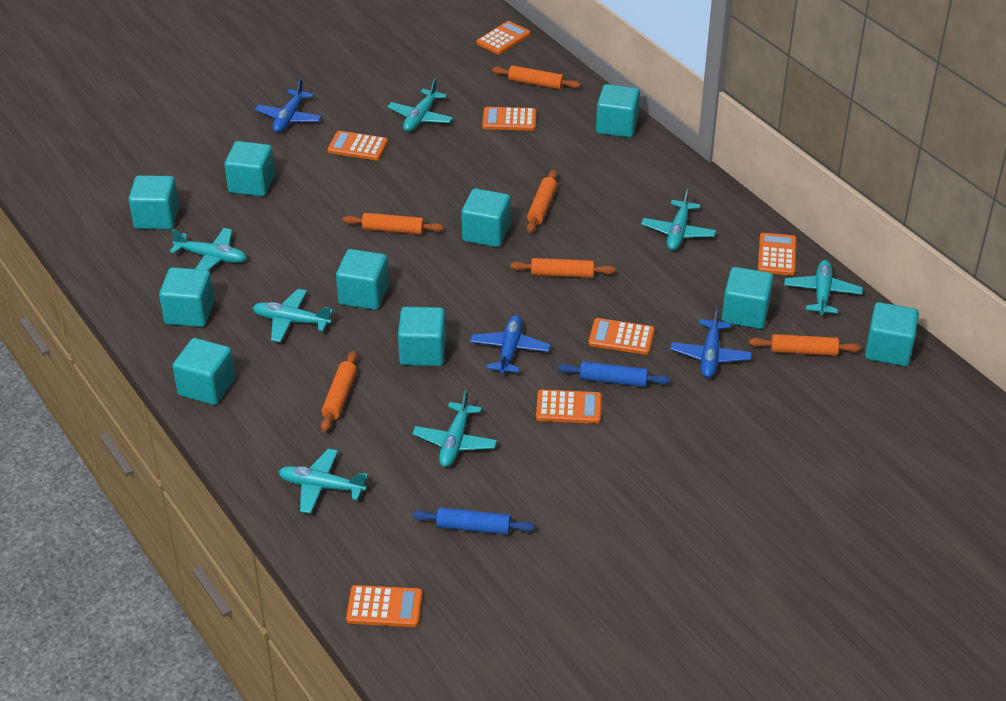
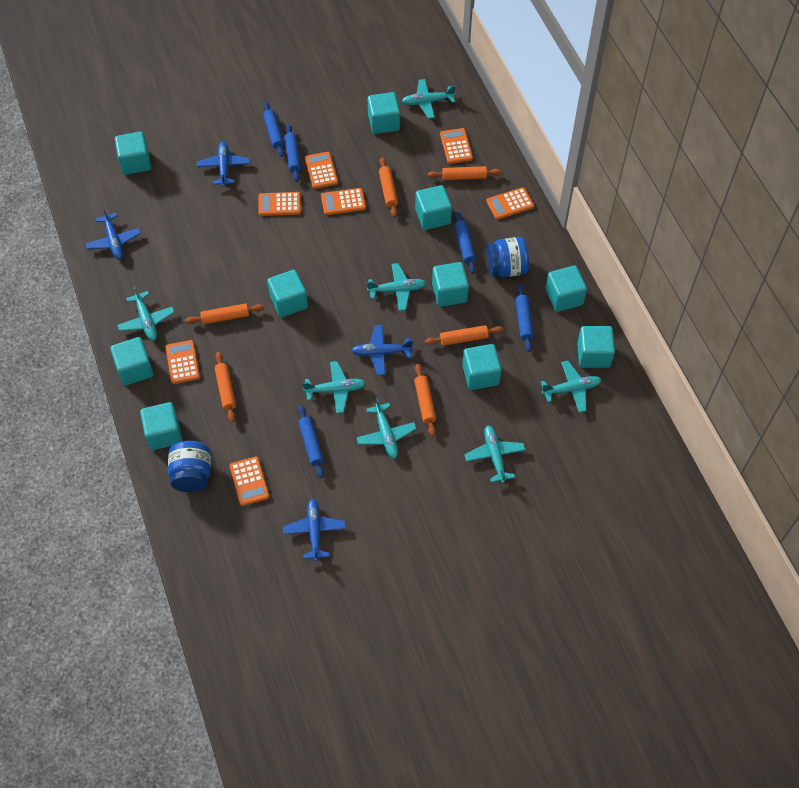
blue jar: none = 0 -> [168,441,211,492] [486,237,529,277] = 2
blue plane: [255,78,322,133] [470,315,550,374] [670,307,752,378] = 3 -> [85,207,141,259] [197,141,250,186] [283,499,346,561] [351,325,413,375] = 4
blue rolling pin: [413,507,535,535] [558,361,670,387] = 2 -> [263,102,284,157] [284,124,301,182] [298,405,324,478] [454,211,476,274] [515,284,534,352] = 5

